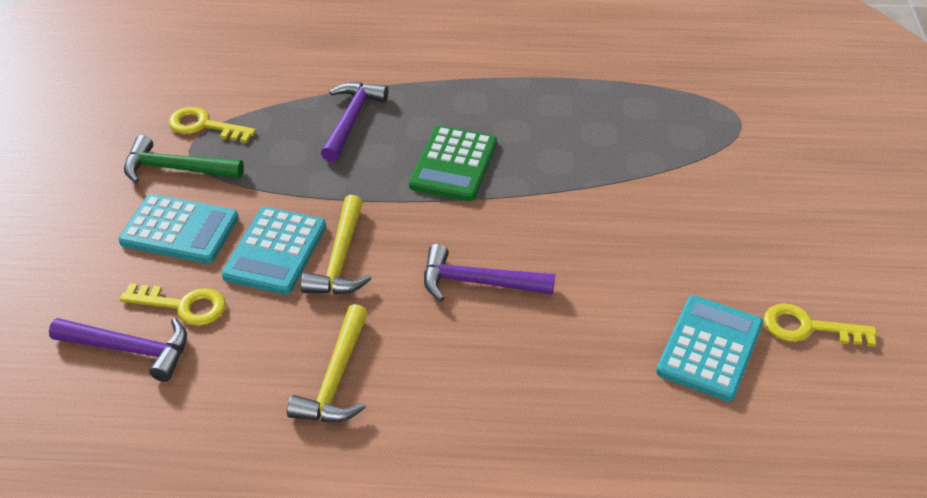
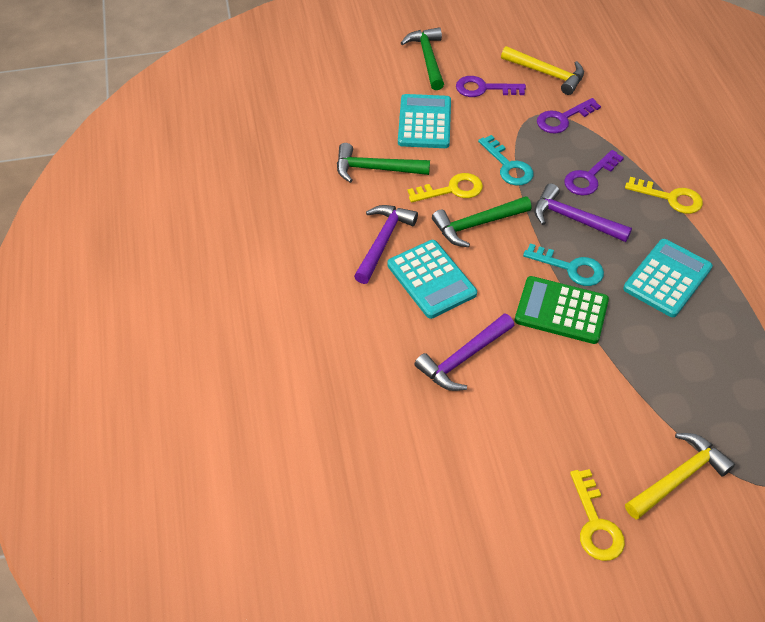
green hammer: [124,135,244,183] = 1 -> [337,143,430,183] [401,27,444,90] [432,196,532,247] = 3
purple key: none = 0 -> [456,76,526,97] [537,98,601,133] [564,150,624,196] = 3
turquoise key: none = 0 -> [478,135,533,186] [523,243,604,286] = 2

